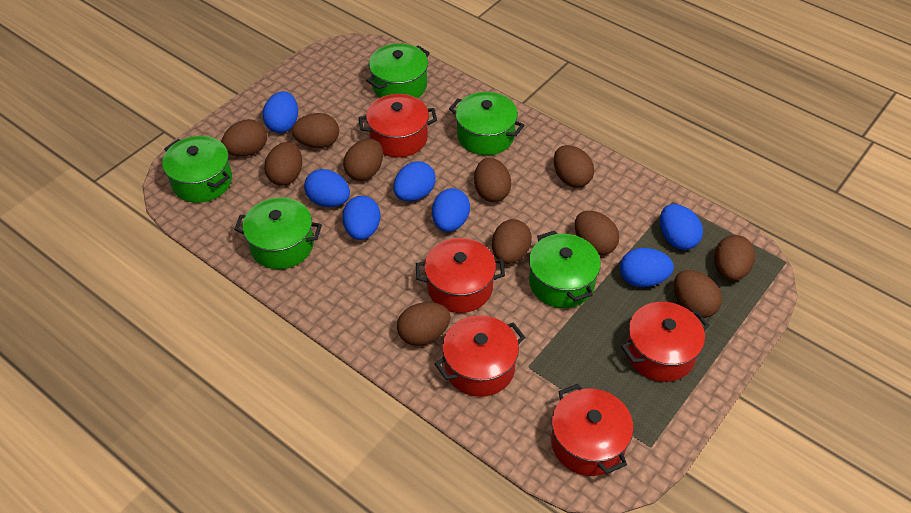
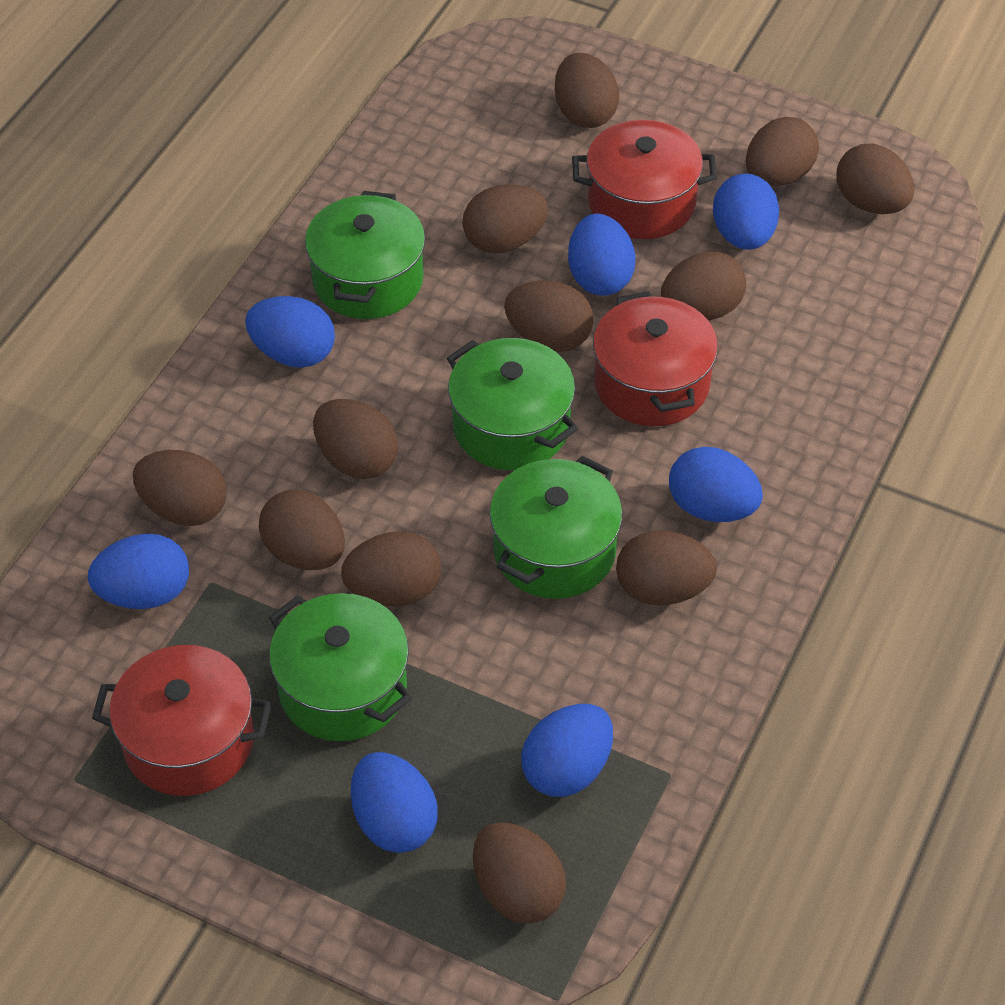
brown egg: [222,119,267,156] [264,142,302,186] [292,113,339,148] [343,139,383,181] [397,302,451,346] [474,157,511,202] [492,219,532,264] [554,145,594,188] [575,211,619,255] [674,270,722,318] [714,235,755,281] = 11 -> [133,450,226,526] [259,490,345,570] [313,399,398,479] [341,531,441,607] [462,184,548,253] [473,822,566,924] [504,281,594,352] [555,53,619,128] [616,531,717,605] [661,252,746,320] [746,117,819,186] [837,144,914,214] = 12
green pot: [162,136,232,203] [234,197,322,269] [367,43,430,98] [449,92,524,155] [529,231,601,308] = 5 -> [269,593,412,741] [305,191,425,319] [447,338,578,470] [489,456,623,599] = 4
red pot: [358,94,437,157] [416,238,505,313] [435,315,525,397] [551,384,634,476] [621,302,710,382] = 5 -> [92,645,272,796] [572,120,717,239] [593,291,718,426] = 3

